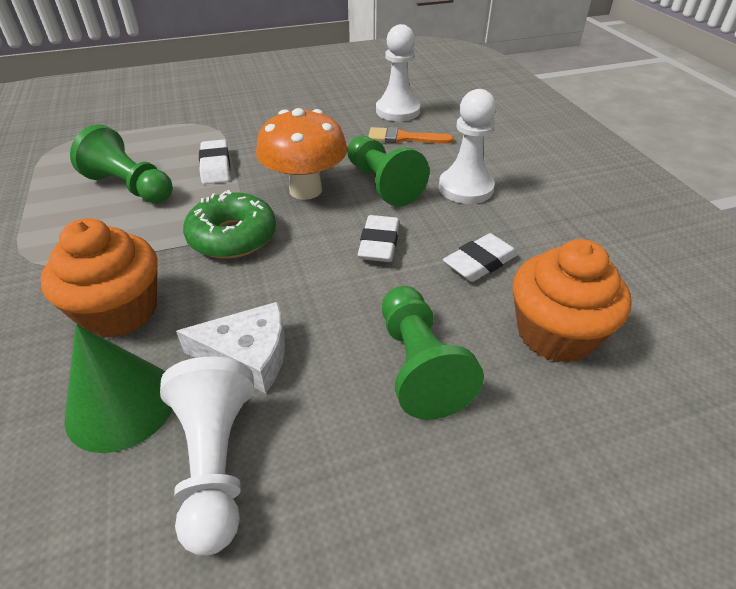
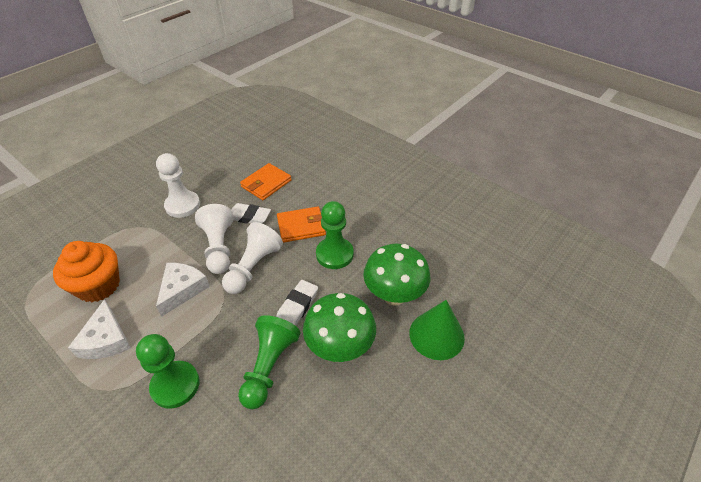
green donut: [183,190,276,259] = 1 -> none = 0
green mushroom: none = 0 -> [303,293,376,362] [363,244,430,305] = 2
orange brush: [368,127,453,144] = 1 -> none = 0
orange cupcake: [40,218,158,338] [513,239,632,363] = 2 -> [53,241,120,302] = 1
orange mushroom: [256,108,347,200] = 1 -> none = 0
orange wallet: none = 0 -> [240,163,292,200] [277,207,326,243] = 2
white cheese: [176,302,285,393] = 1 -> [68,299,131,359] [156,263,210,317] = 2
white eraser: [199,139,230,184] [358,215,399,262] [443,233,518,282] = 3 -> [231,203,271,224] [276,280,318,326] = 2

